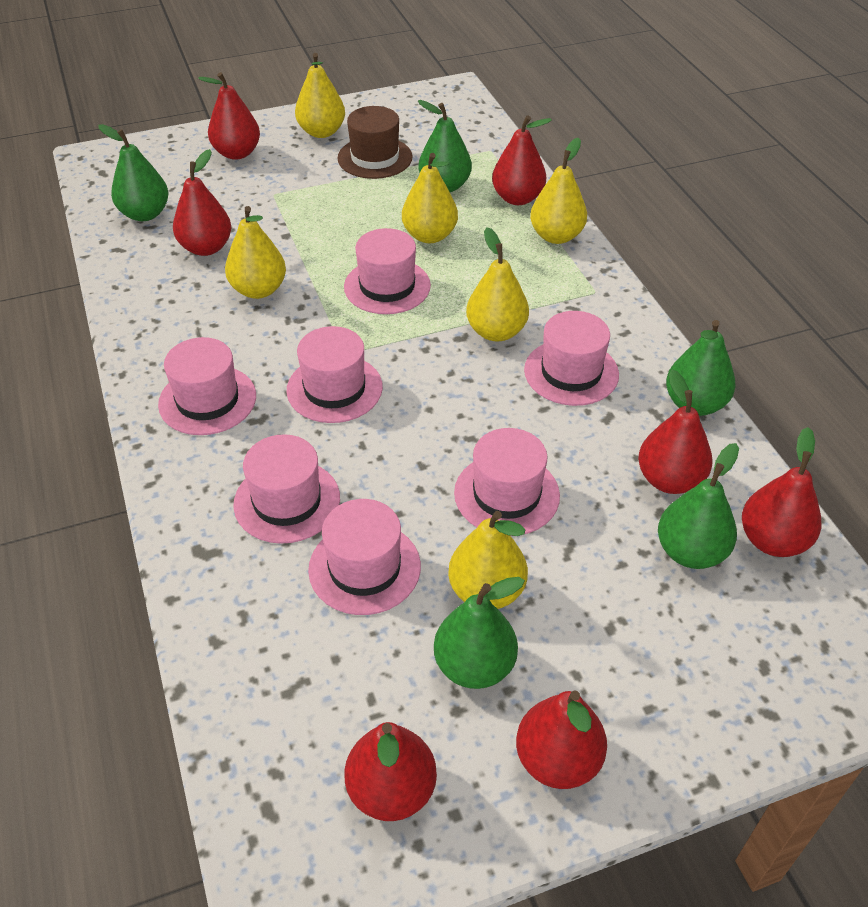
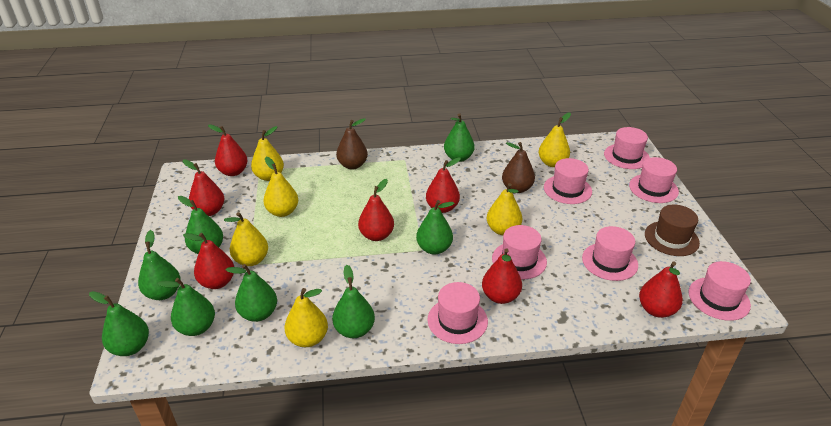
brown pear: none = 0 -> [336,118,368,170] [502,142,535,193] = 2
green pear: [98,124,168,221] [418,100,472,192] [434,577,525,689] [658,443,739,569] [666,320,736,416] = 5 -> [89,291,149,356] [138,230,181,300] [157,278,215,336] [178,196,223,254] [226,264,277,322] [332,265,375,338] [416,200,454,255] [444,114,475,162] = 8

